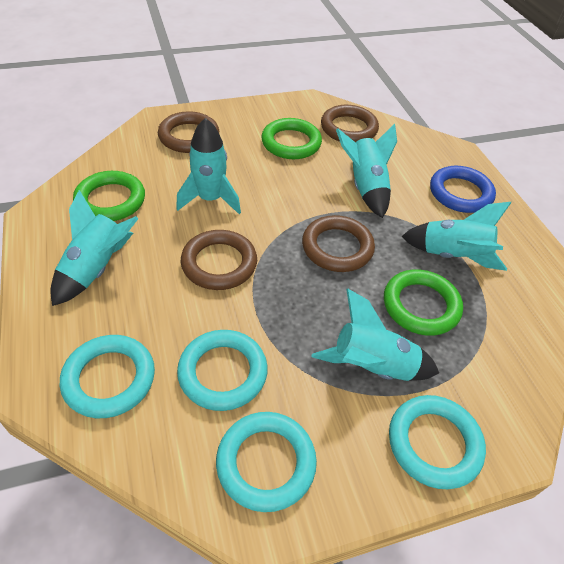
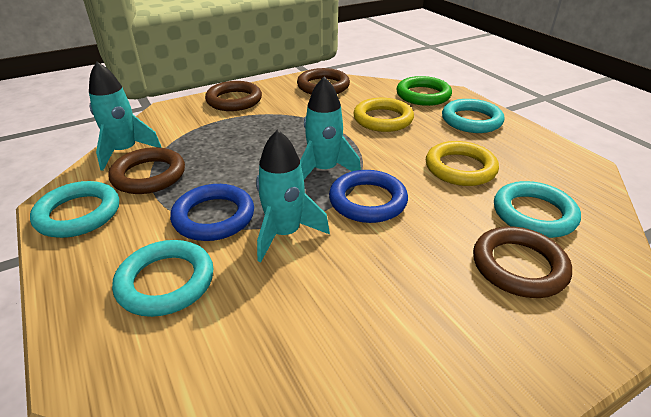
blue ring: [430,166,496,213] = 1 -> [170,184,254,241] [329,170,408,223] = 2
green ring: [73,171,145,221] [261,118,322,159] [384,269,463,336] = 3 -> [396,76,452,106] = 1
turquoise rocket: [51,190,139,306] [176,118,241,214] [311,289,439,381] [336,124,397,218] [401,202,511,271] = 5 -> [89,61,162,171] [256,129,330,262] [300,76,361,179] = 3
yellow ring: none = 0 -> [353,98,414,132] [426,141,499,186] = 2

